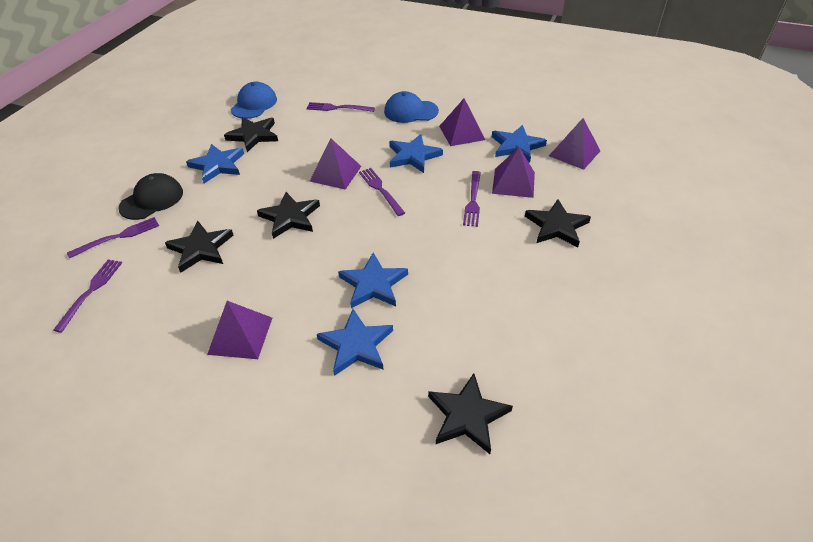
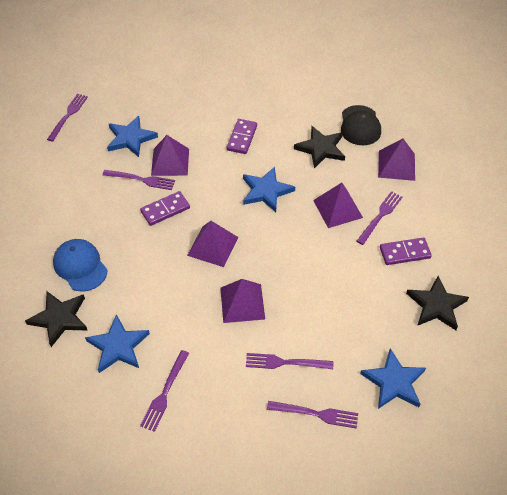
black star: [165,221,234,273] [224,117,278,152] [257,192,320,239] [428,373,513,454] [525,199,591,247] = 5 -> [25,291,88,347] [294,126,345,168] [406,276,469,330] = 3
blue cap: [231,82,277,119] [384,91,439,123] = 2 -> [53,239,108,292] = 1
blue star: [186,144,244,184] [317,309,393,376] [338,253,408,308] [389,134,443,173] [492,125,547,163] = 5 -> [85,314,150,373] [107,116,158,157] [243,166,295,212] [360,348,426,409] = 4
purple domino: none = 0 -> [140,191,190,226] [227,119,257,154] [380,238,432,265] = 3
purple fork: [53,259,122,333] [67,217,159,258] [306,102,375,112] [359,168,405,216] [463,171,481,227] = 5 -> [47,94,88,142] [103,170,175,190] [140,350,189,432] [246,353,333,369] [267,401,358,429] [357,191,403,245] = 6

